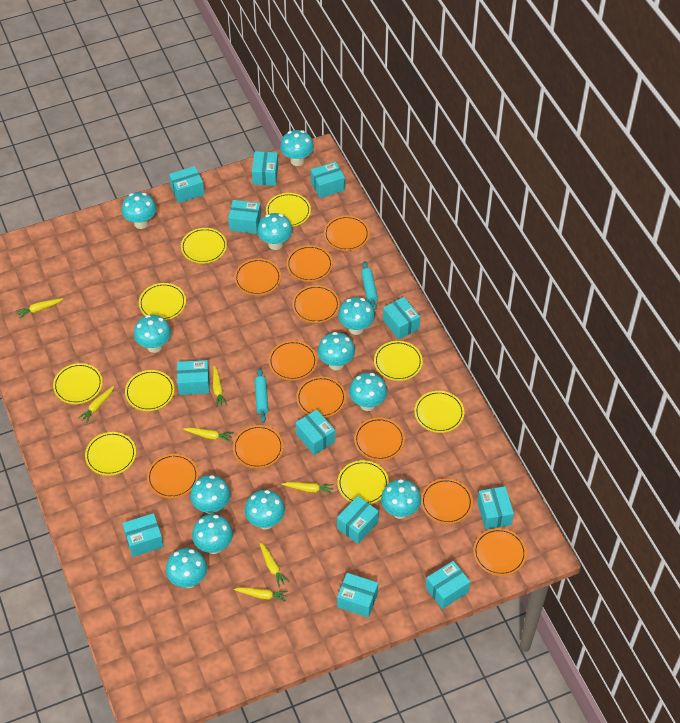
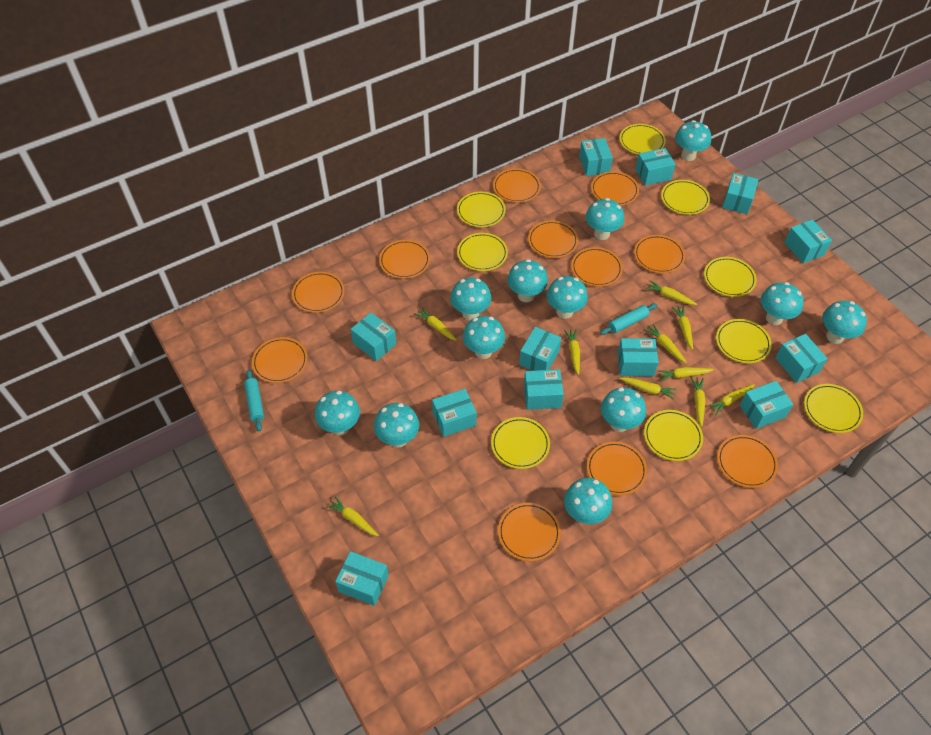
yellow carrot: [16,298,63,319] [78,386,114,423] [183,427,233,442] [213,366,227,407] [234,587,288,602] [260,542,289,587] [282,482,334,494] = 7 -> [326,496,379,536] [414,307,457,341] [564,329,580,375] [620,377,677,400] [644,324,687,363] [645,281,697,305] [657,367,714,381] [672,306,693,350] [691,377,706,427] [707,384,755,415] = 10

